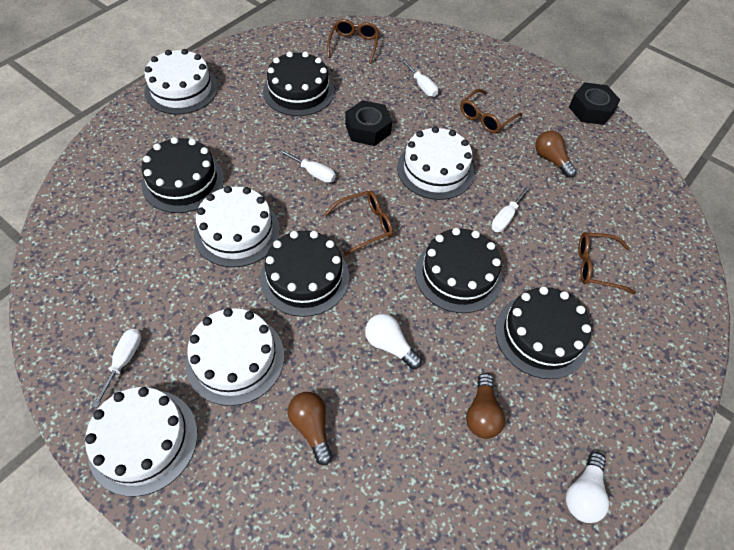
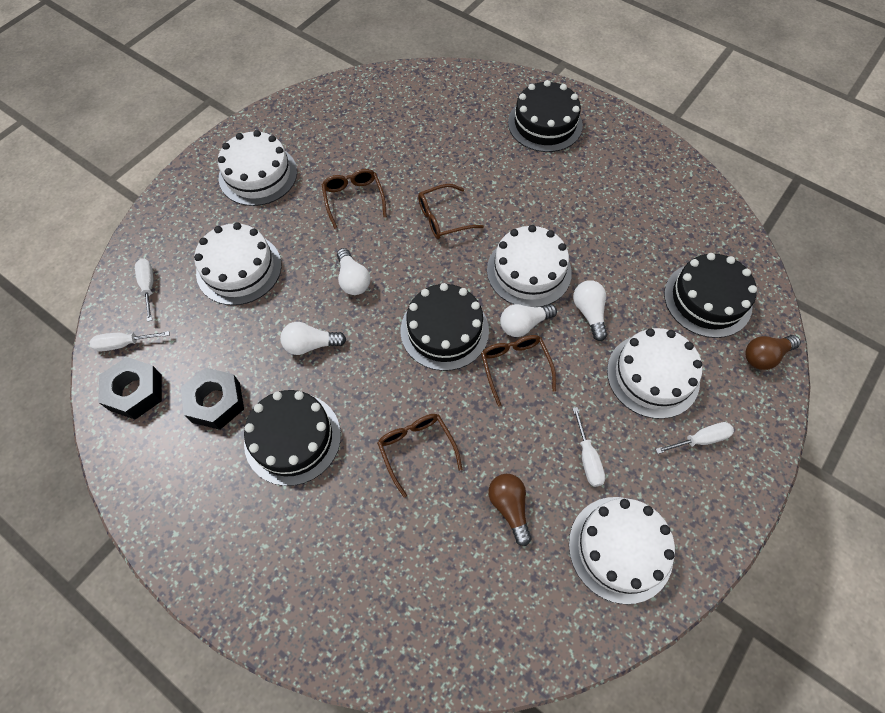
black cake: [142,137,224,213] [260,231,349,317] [263,51,334,116] [415,228,502,313] [495,287,591,379] = 5 -> [244,390,341,486] [401,283,489,371] [508,80,583,152] [664,253,757,338] = 4
brown light bulb: [288,392,332,465] [466,373,505,439] [535,130,577,178] = 3 -> [488,474,531,546] [745,335,801,370] = 2
white light bulb: [365,314,422,369] [566,452,609,523] = 2 -> [280,322,346,355] [337,248,370,295] [500,304,557,337] [573,280,607,341] = 4

